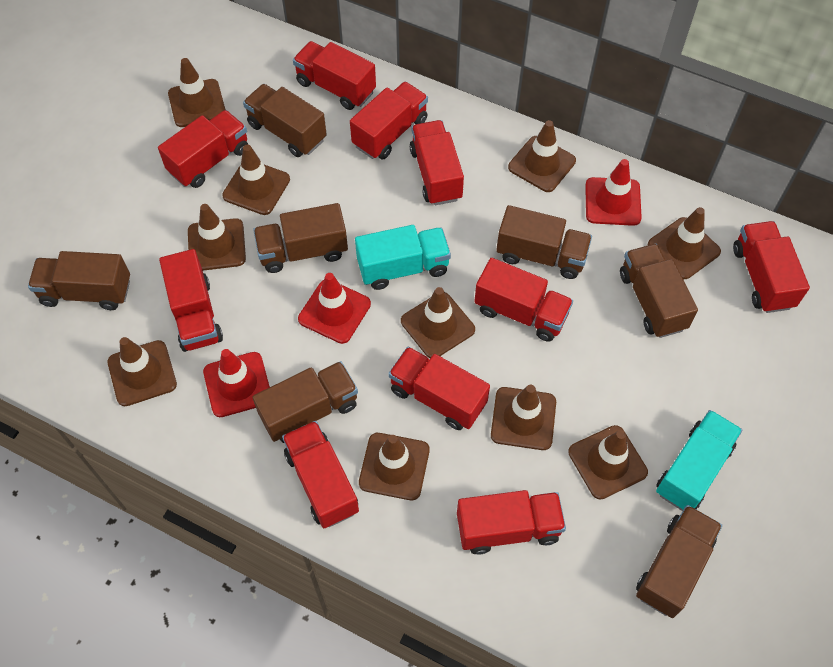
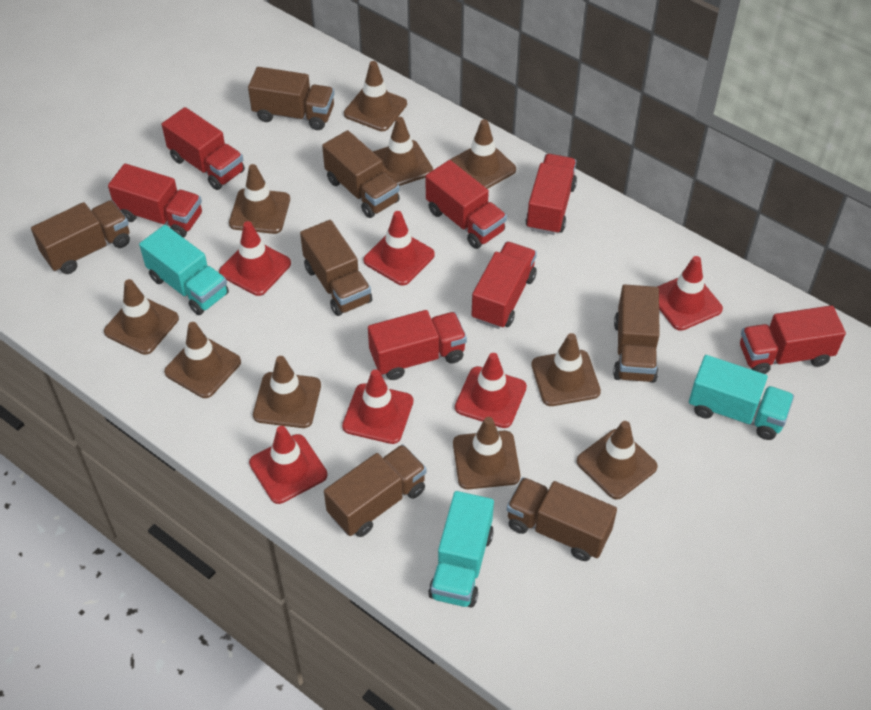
red traffic cone: [203,349,270,417] [298,273,371,344] [585,159,642,226] = 3 -> [219,221,291,296] [249,426,328,504] [342,369,413,444] [364,211,435,285] [455,353,527,428] [657,256,723,331] = 6
red truck: [158,110,248,188] [159,249,223,352] [282,421,359,528] [293,41,376,110] [350,82,428,160] [388,347,490,430] [410,120,464,205] [457,490,566,555] [474,258,573,342] [733,221,810,313] = 10 -> [108,164,202,238] [162,107,245,190] [368,310,467,380] [426,160,507,249] [472,242,537,329] [525,154,577,235] [740,305,846,374] = 7
turquoise truck: [355,225,451,290] [656,410,742,511] = 2 -> [139,225,229,315] [428,491,494,608] [689,355,794,440] = 3

